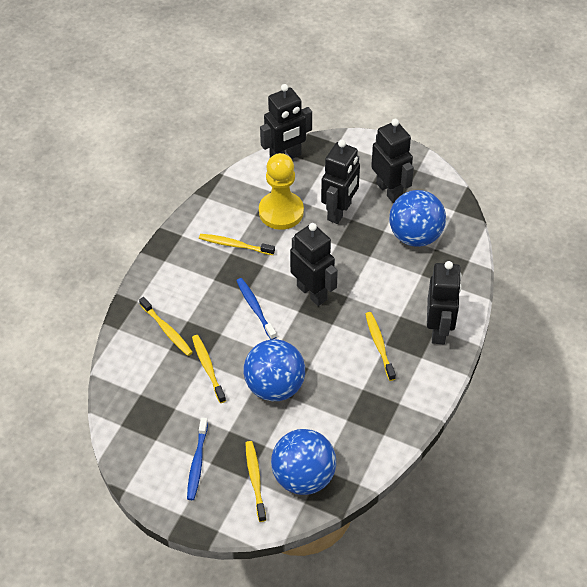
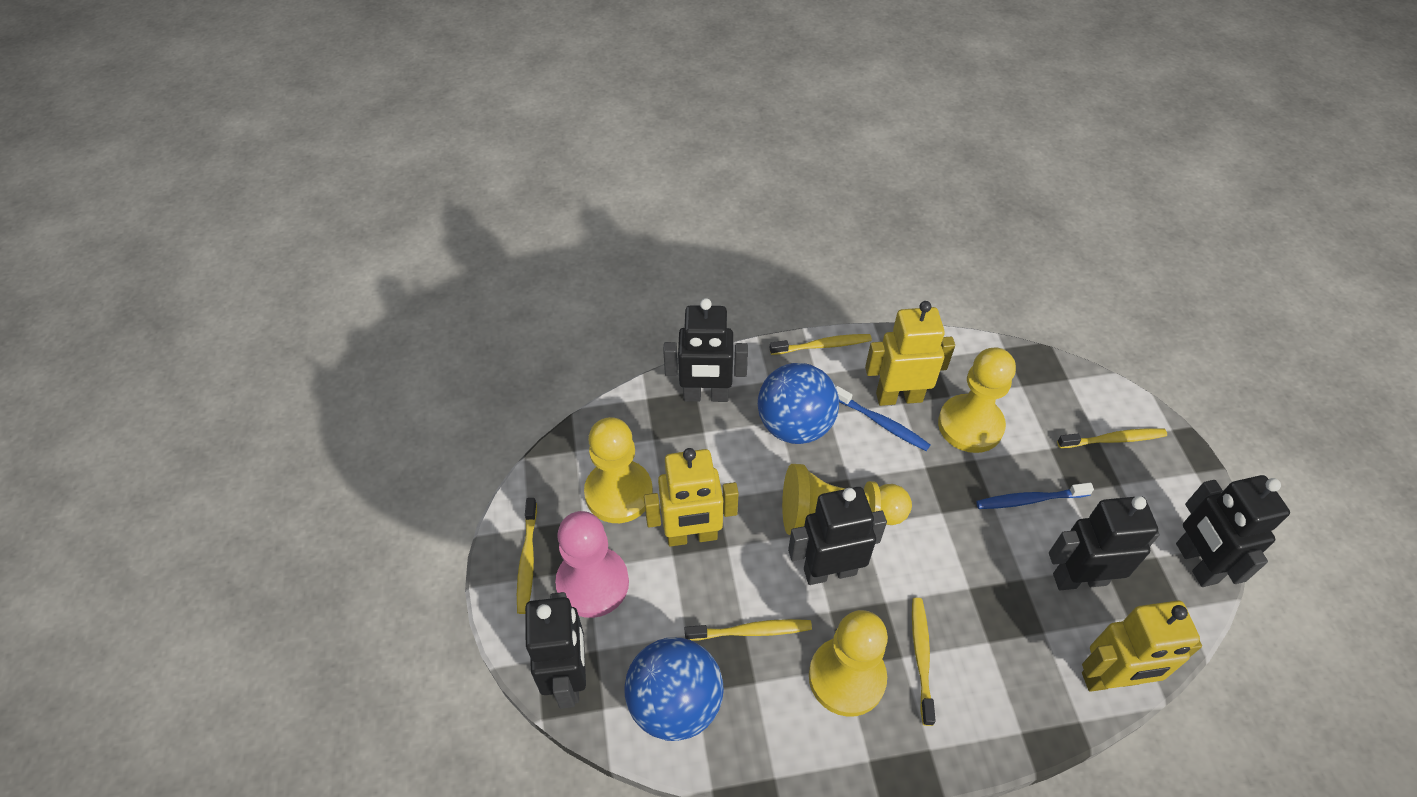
blue ball: [244,339,305,401] [271,429,336,495] [389,190,446,247] = 3 -> [625,638,724,741] [758,363,839,444] = 2
pink pawn: none = 0 -> [555,511,629,618] = 1
yellow pawn: [259,153,304,230] = 1 -> [584,417,653,523] [782,464,912,535] [809,610,888,717] [938,347,1016,453] = 4
yellow robot: none = 0 -> [644,448,739,547] [865,301,955,406] [1082,601,1202,692] = 3

